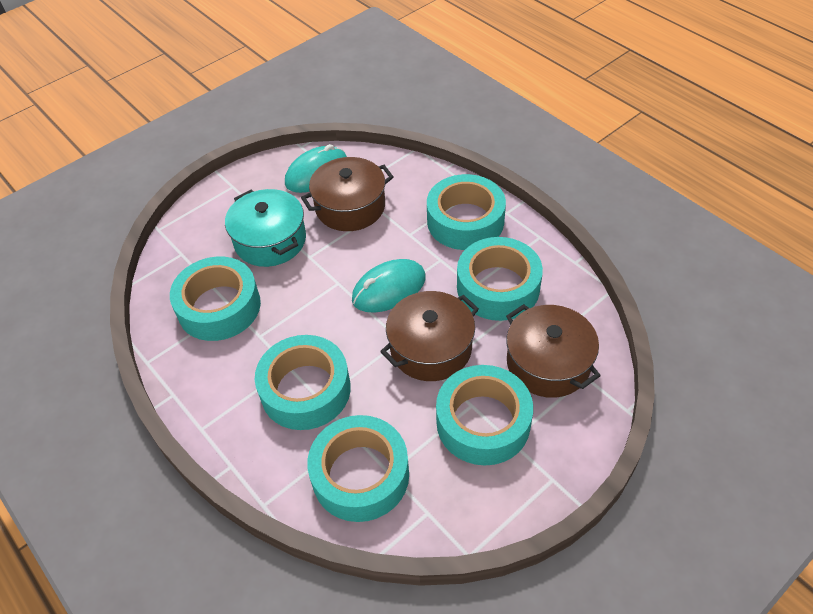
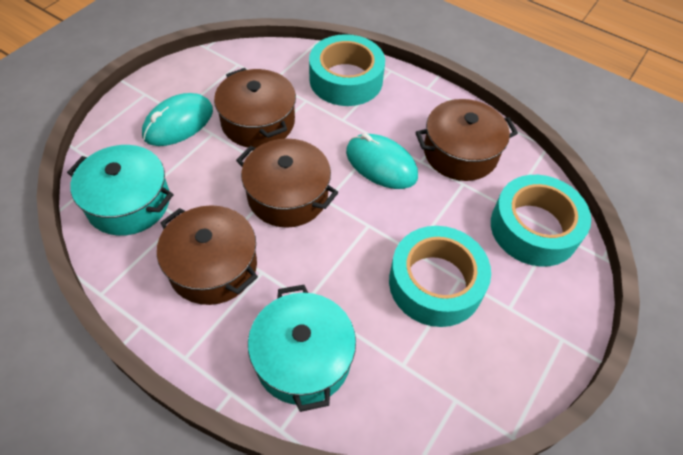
brown pot: [301,157,394,231] [380,291,479,381] [506,304,601,398] = 3 -> [157,205,258,305] [214,68,296,148] [236,139,338,228] [415,99,518,181] = 4
turquoise pot: [225,189,306,267] = 1 -> [67,145,174,236] [248,285,356,412] = 2
turquoise tape: [170,257,261,341] [255,335,351,430] [307,415,409,522] [427,174,506,250] [436,365,533,465] [457,237,543,321] = 6 -> [309,34,385,106] [389,226,491,327] [491,175,591,267] = 3

